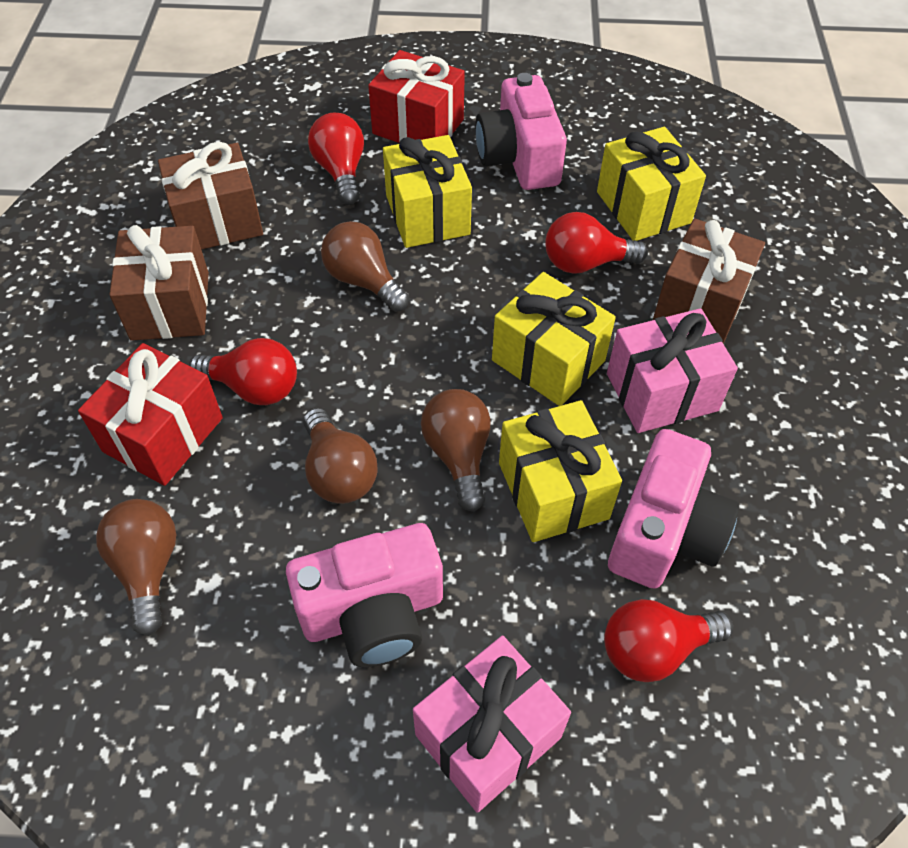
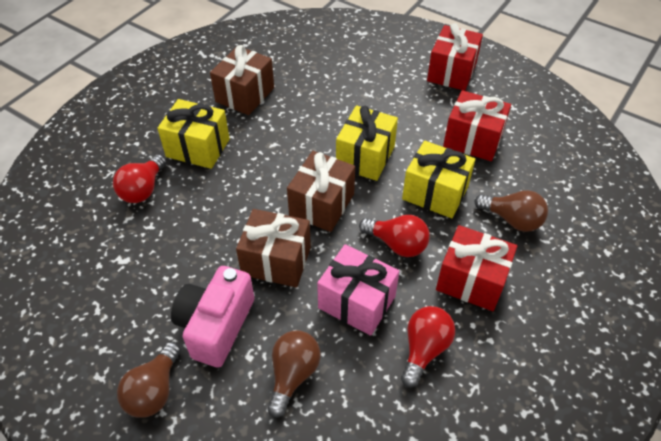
brown light bulb: [96,499,176,636] [303,408,378,504] [321,221,409,312] [421,389,490,512] = 4 -> [117,342,181,418] [267,331,320,418] [475,190,548,232] = 3
pink camera: [286,523,443,667] [475,73,567,190] [608,429,739,589] = 3 -> [171,266,254,368] = 1
pink gift: [413,635,571,813] [607,308,738,433] = 2 -> [317,244,399,336] = 1
red gift: [78,343,223,486] [368,50,465,143] = 2 -> [427,23,483,91] [436,225,517,311] [443,90,511,161] = 3
red light bulb: [189,338,297,405] [308,113,364,205] [545,212,648,274] [604,599,733,682] = 4 -> [113,154,167,203] [359,215,430,257] [401,306,455,388] = 3
yellow gift: [383,135,472,248] [492,272,616,406] [499,400,622,542] [597,127,706,241] = 4 -> [157,99,230,169] [336,106,398,181] [402,141,475,218] = 3

